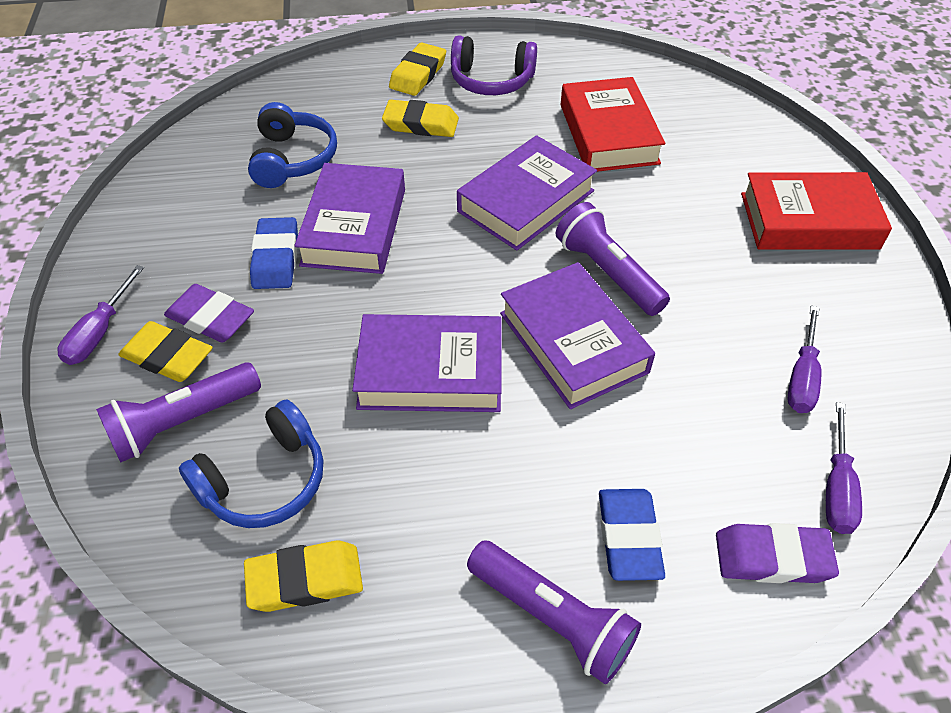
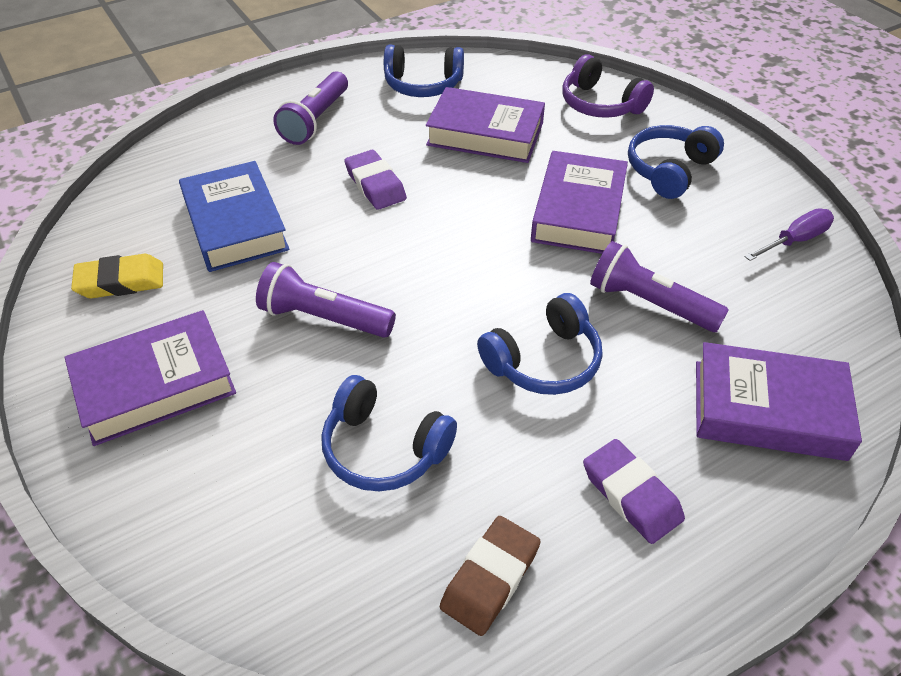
blue book: none = 0 -> [179,161,290,272] = 1
blue eraser: [250,217,298,289] [599,489,665,581] = 2 -> none = 0
blue headphones: [179,399,323,528] [248,102,337,188] = 2 -> [321,375,457,491] [384,45,464,97] [477,293,602,395] [628,125,724,199] = 4
brown eraser: none = 0 -> [440,516,541,636] = 1
purple screwdriver: [57,265,144,365] [788,306,821,413] [826,402,862,534] = 3 -> [744,208,834,261] = 1
red book: [561,77,665,172] [741,172,892,250] = 2 -> none = 0
yellow eraser: [119,321,213,382] [244,541,363,612] [382,100,459,137] [389,43,446,96] = 4 -> [71,254,163,298] = 1

